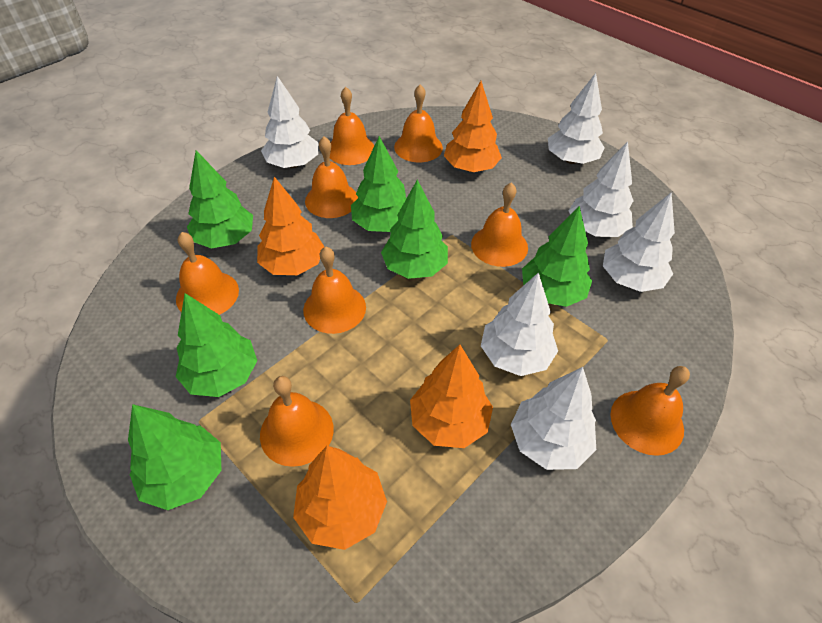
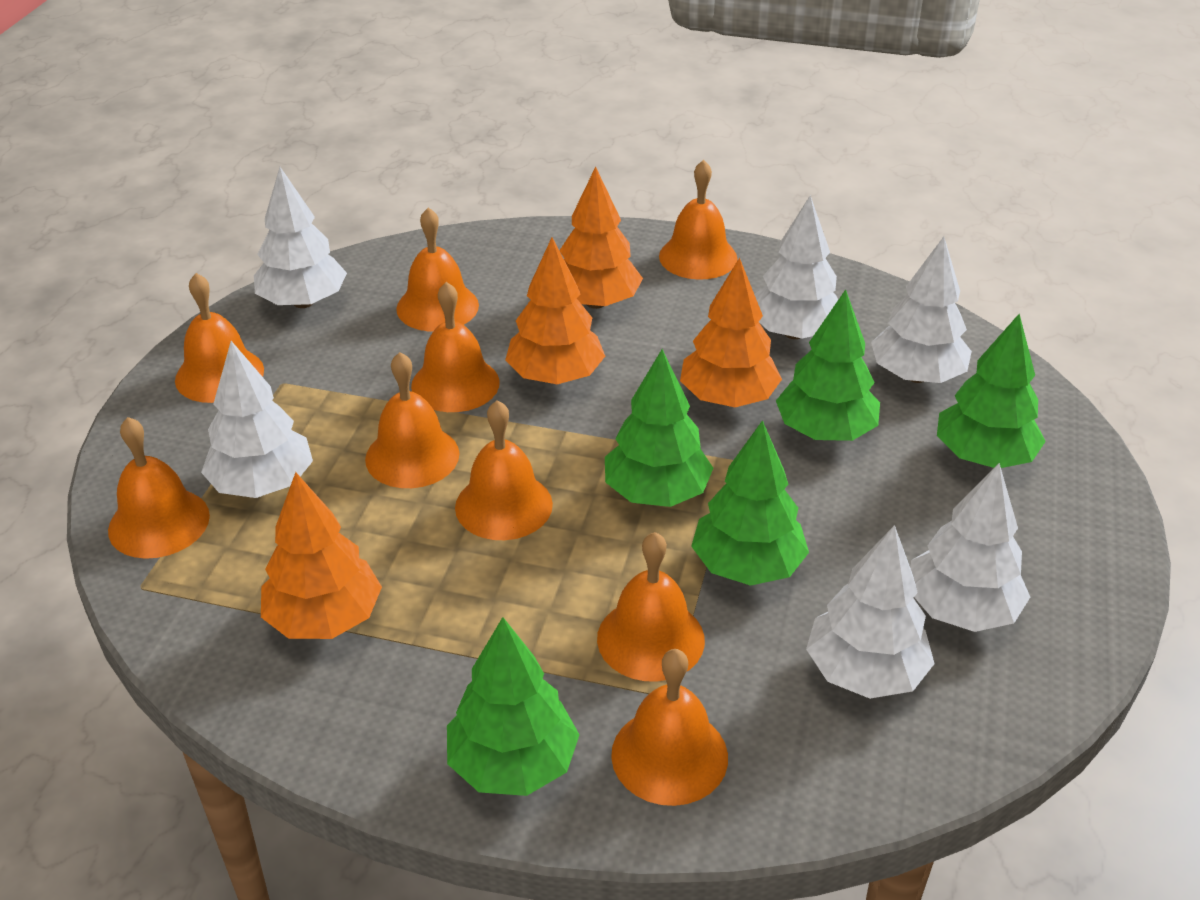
green tree: [128,404,221,510] [176,293,257,397] [187,150,253,249] [351,136,407,232] [381,180,448,279] [522,206,592,307] = 6 -> [447,617,580,796] [605,349,713,507] [691,420,809,586] [776,289,880,441] [937,314,1046,468] = 5
orange bell: [176,232,239,315] [260,376,334,467] [303,247,366,334] [305,136,358,218] [330,87,374,165] [394,85,443,163] [471,183,528,267] [610,366,690,456] = 8 -> [108,417,210,559] [175,273,264,403] [365,352,460,488] [396,208,479,331] [411,282,500,412] [455,400,553,540] [597,532,705,682] [611,649,728,806] [659,160,737,280] = 9

